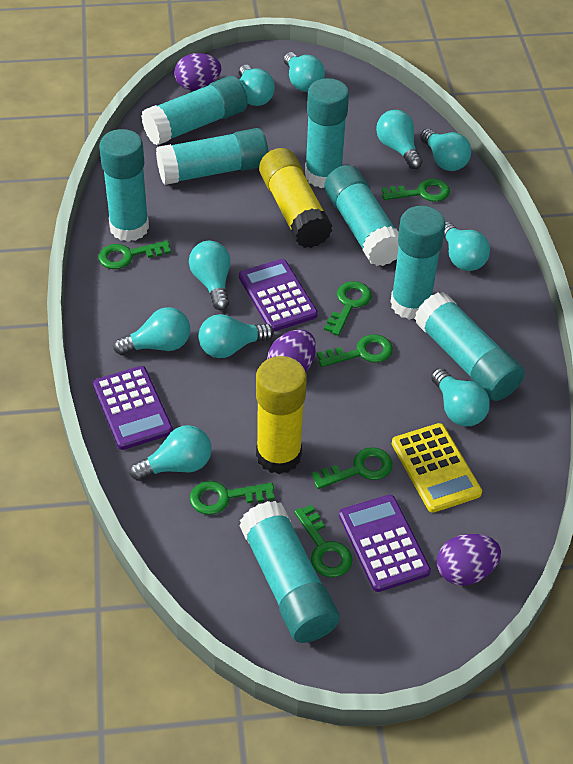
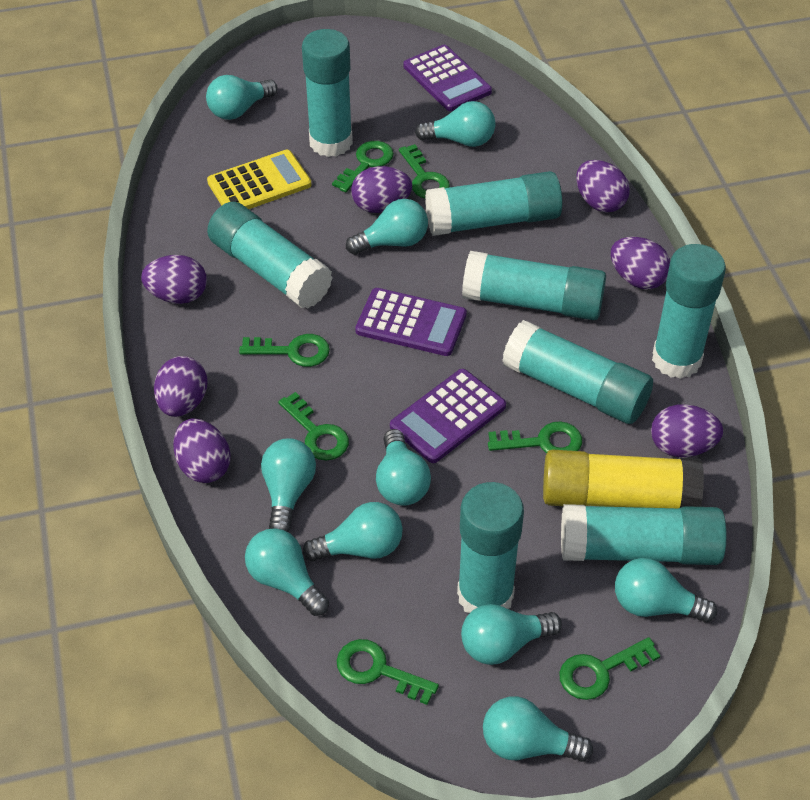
purple egg: [174,53,221,90] [267,330,316,372] [437,534,501,586] = 3 -> [141,255,207,304] [154,356,207,417] [173,418,231,483] [351,166,412,213] [576,160,630,213] [611,237,670,289] [651,404,723,457] = 7
yellow glue stick: [256,356,307,474] [259,148,332,248] = 2 -> [543,450,704,508] = 1

